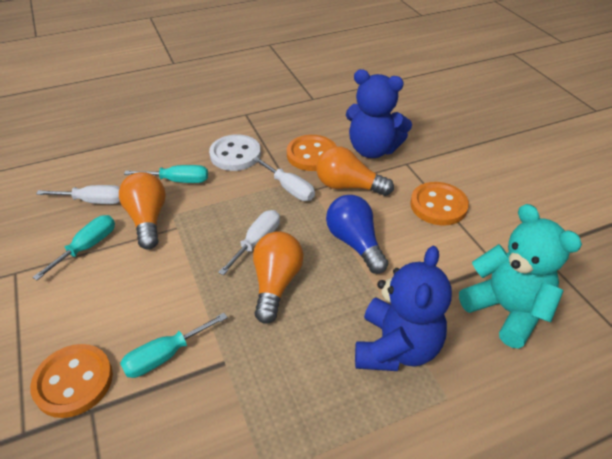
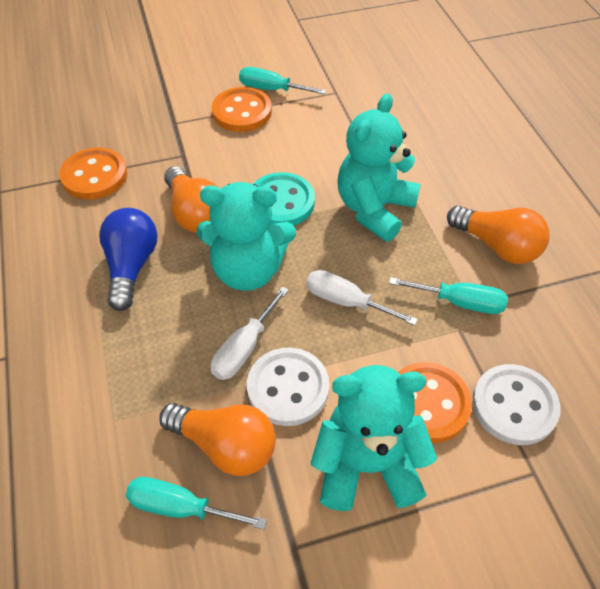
blue teddy bear: [346,69,412,158] [355,246,452,371] = 2 -> none = 0
turquoise button: none = 0 -> [253,172,315,226] = 1
turquoise teddy bear: [459,204,582,349] = 1 -> [197,182,296,291] [311,365,437,511] [338,93,421,242] = 3
white button: [209,134,261,171] = 1 -> [247,348,329,426] [472,364,560,445] = 2
white screwdriver: [36,185,120,204] [218,210,280,275] [253,157,315,201] = 3 -> [211,286,289,380] [306,270,418,326] = 2

